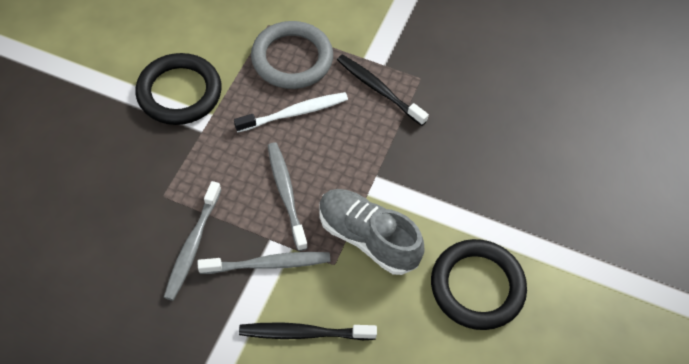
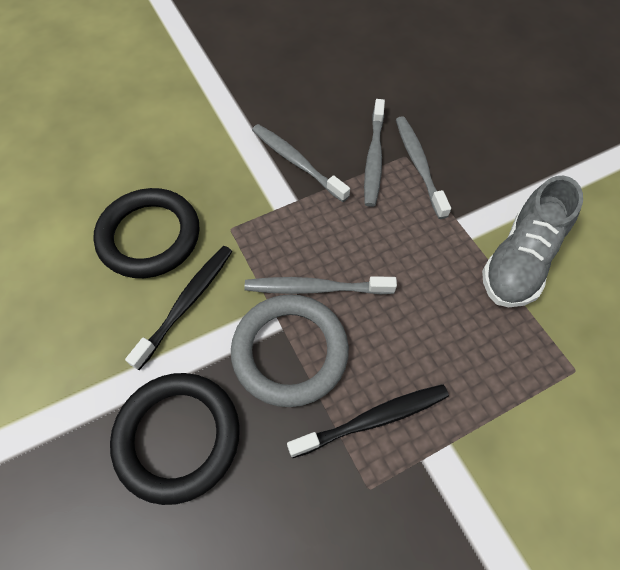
grey toothbrush: [164,181,221,301] [197,252,330,274] [267,142,308,251] = 3 -> [244,276,397,294] [252,124,350,202] [364,99,385,207] [396,116,451,219] = 4
white toothbrush: [234,92,348,132] = 1 -> none = 0

